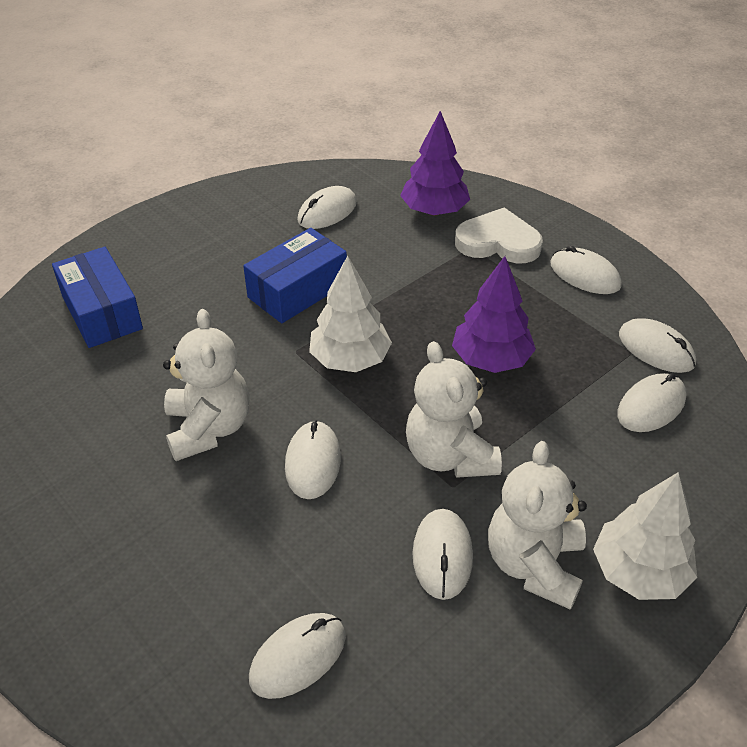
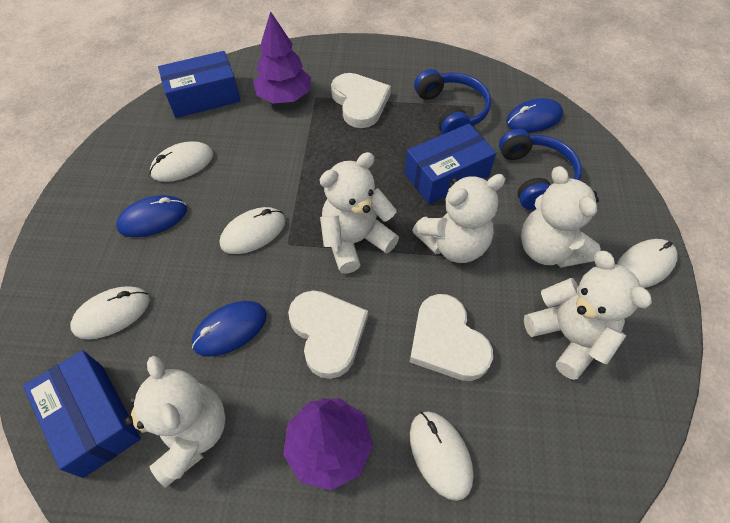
blue box: [52,247,143,348] [243,228,347,323] = 2 -> [23,350,141,478] [158,51,240,118] [405,124,496,204] = 3
blue headphones: none = 0 -> [414,69,491,134] [499,129,582,210] = 2
blue mouse: none = 0 -> [116,195,187,237] [192,301,267,357] [506,98,563,133] = 3
white heart: [455,207,543,263] = 1 -> [288,290,368,379] [331,73,391,128] [410,294,493,381] = 3
white mouse: [249,613,346,699] [285,420,341,499] [297,186,357,229] [412,509,473,600] [550,246,622,294] [617,373,687,432] [619,318,696,373] = 7 -> [70,286,150,339] [150,141,213,182] [220,207,285,254] [410,411,473,501] [617,239,678,288] = 5
white teddy bear: [163,309,250,461] [406,341,502,478] [488,441,587,610] = 3 -> [125,356,226,488] [320,152,399,274] [412,174,505,263] [521,166,601,268] [524,251,652,380] = 5
white tree: [309,255,392,372] [593,472,697,600] = 2 -> none = 0

